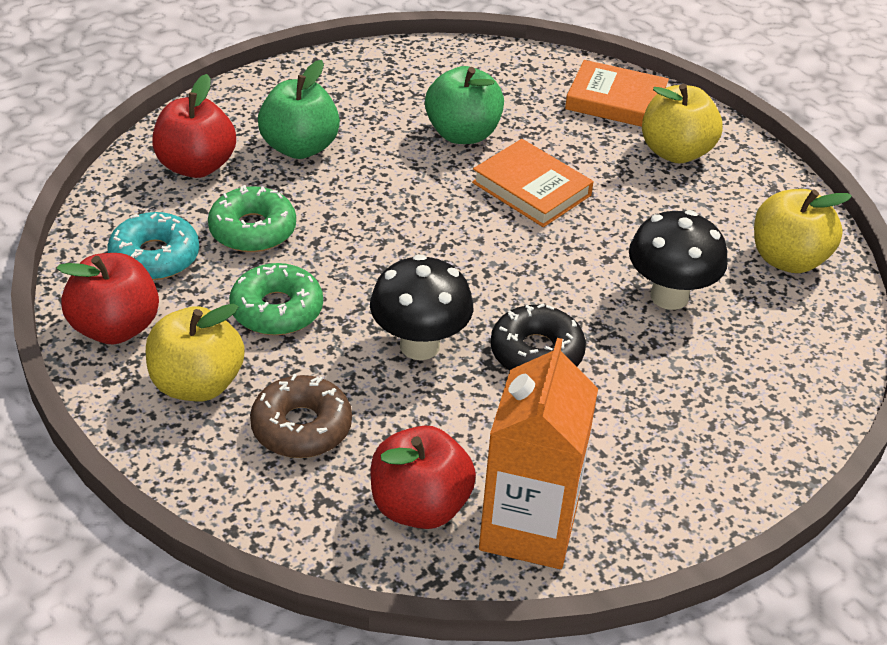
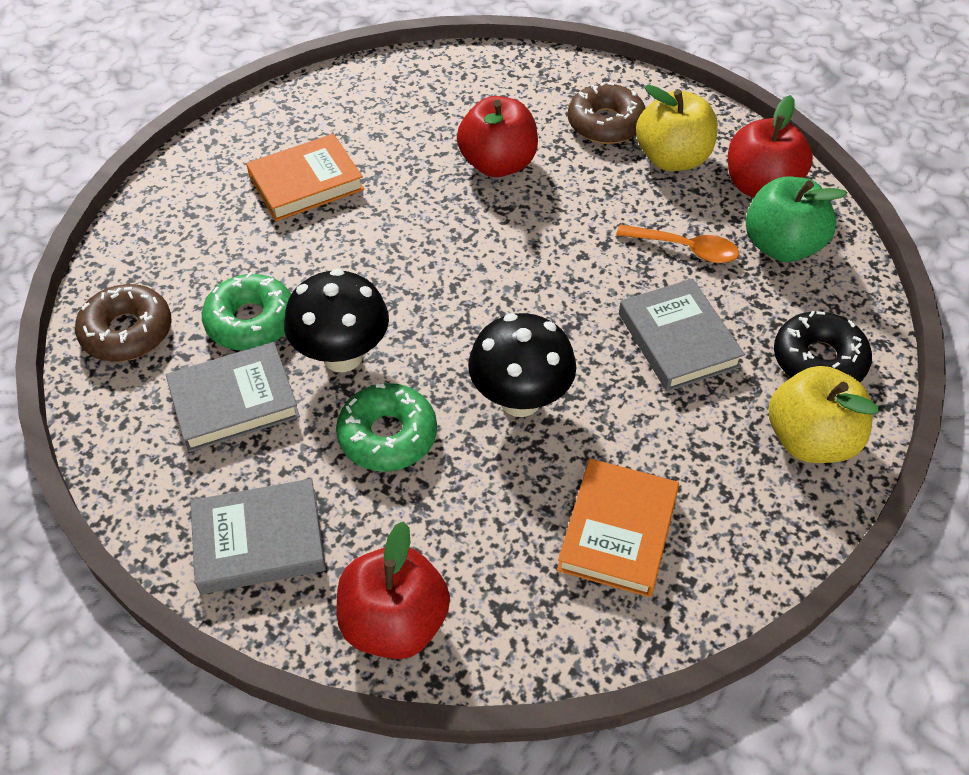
brown donut: [250,374,352,458] = 1 -> [75,284,172,362] [568,82,646,144] = 2
green apple: [258,60,340,159] [425,66,504,144] = 2 -> [746,177,847,262] = 1
grey book: none = 0 -> [166,342,300,452] [190,479,326,594] [619,279,745,391] = 3
orange carton: [479,338,598,569] = 1 -> none = 0
orange spoon: none = 0 -> [616,224,739,263] = 1
turquoise donut: [107,212,199,280] = 1 -> none = 0
yellow apple: [146,303,245,401] [642,84,723,163] [754,189,852,273] = 3 -> [636,84,718,171] [768,366,879,463] = 2

